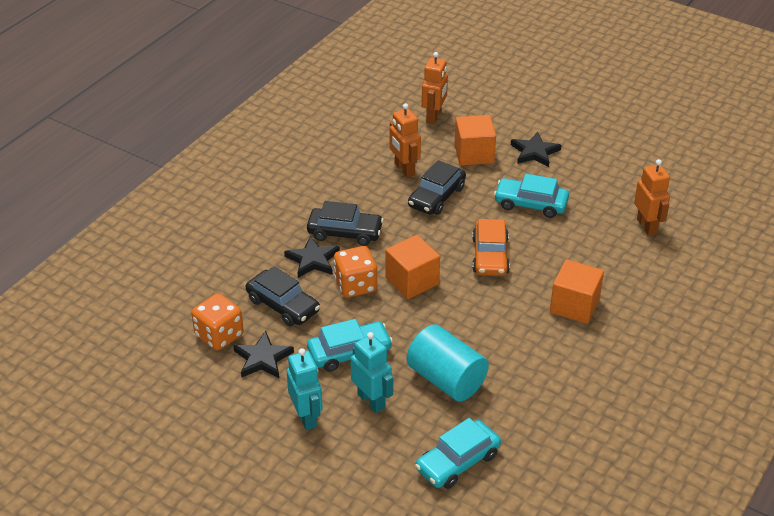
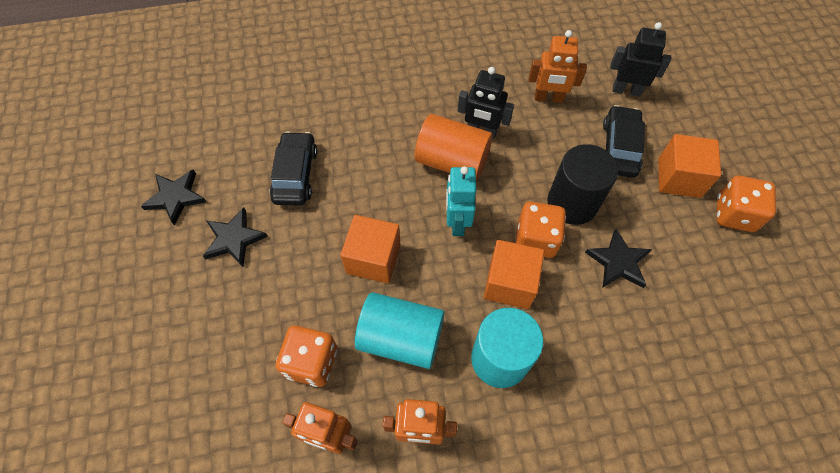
black car: [246,266,320,327] [307,201,384,246] [408,160,466,215] = 3 -> [270,132,317,206] [603,105,645,178] = 2
black cylinder: none = 0 -> [547,144,618,225] = 1
black robot: none = 0 -> [458,67,514,139] [610,22,671,97] = 2
orange car: [472,219,510,276] = 1 -> none = 0
orange cylinder: none = 0 -> [415,114,493,181] = 1
orange dice: [192,293,244,351] [334,246,377,298] = 2 -> [276,326,337,387] [516,202,566,258] [716,175,776,232] = 3
turquoise car: [307,319,393,372] [415,418,501,489] [494,174,569,218] = 3 -> none = 0
turquoise cylinder: [407,324,489,401] = 1 -> [355,292,445,369] [471,308,543,388] = 2
turquoise robot: [287,348,323,430] [350,332,393,413] = 2 -> [446,166,476,236] = 1

